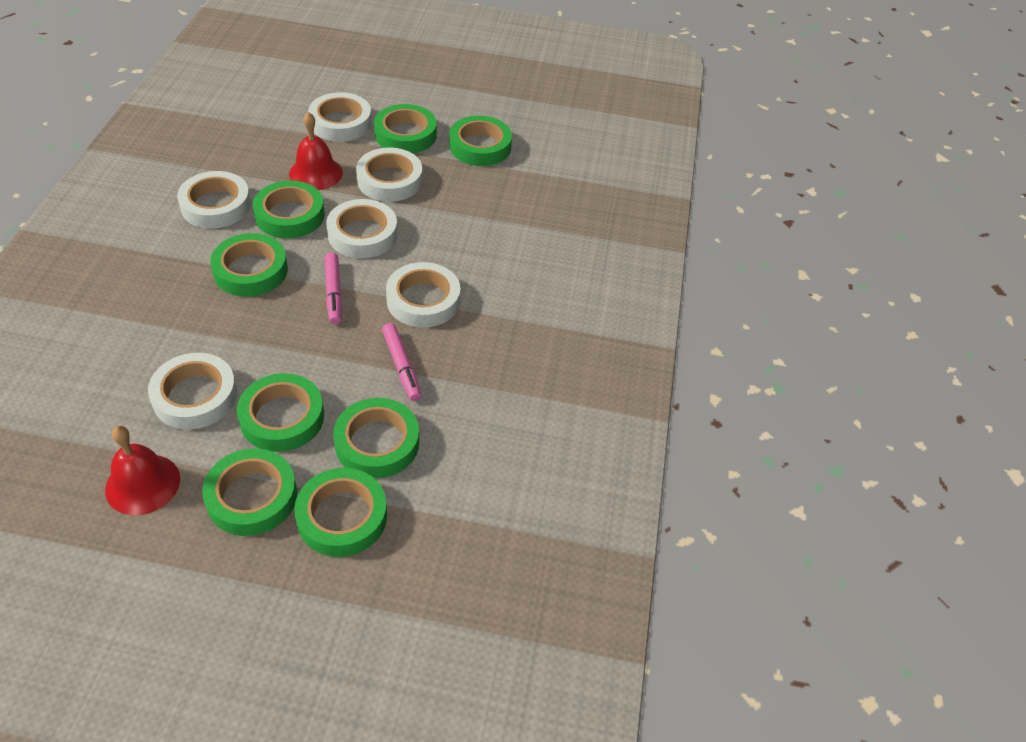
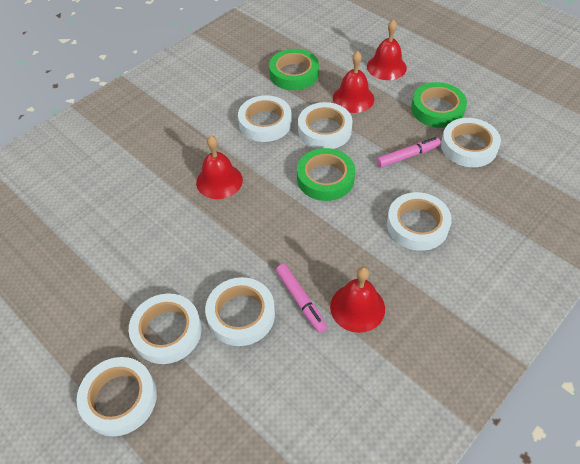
green tape: [202,448,297,536] [210,233,288,297] [237,373,324,452] [253,181,325,239] [294,468,387,557] [333,398,419,478] [374,104,437,153] [449,116,512,166] = 8 -> [269,49,319,90] [297,148,355,201] [411,82,467,128] = 3
red bell: [105,426,180,515] [289,112,343,190] = 2 -> [196,136,243,199] [330,267,385,333] [333,51,374,113] [367,19,407,80] = 4
white tape: [148,353,237,429] [177,171,251,228] [308,92,372,142] [326,199,398,258] [356,148,423,202] [386,262,460,328] = 6 -> [77,357,157,436] [129,293,202,364] [205,277,275,346] [238,95,292,142] [298,102,353,149] [387,192,452,251] [441,118,501,167] = 7

